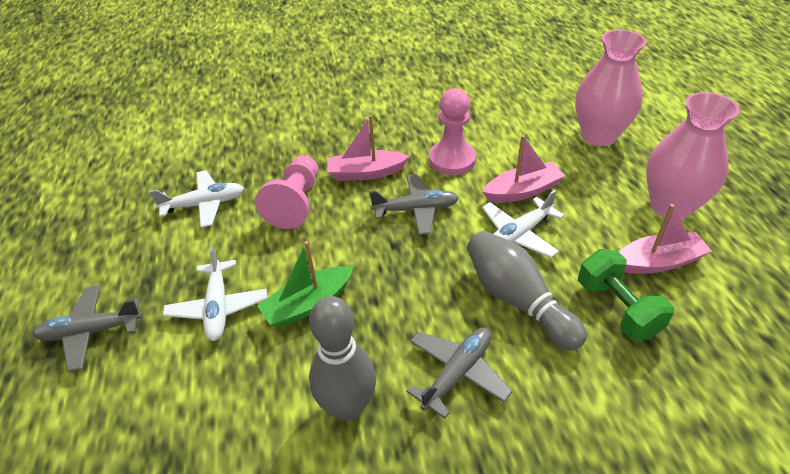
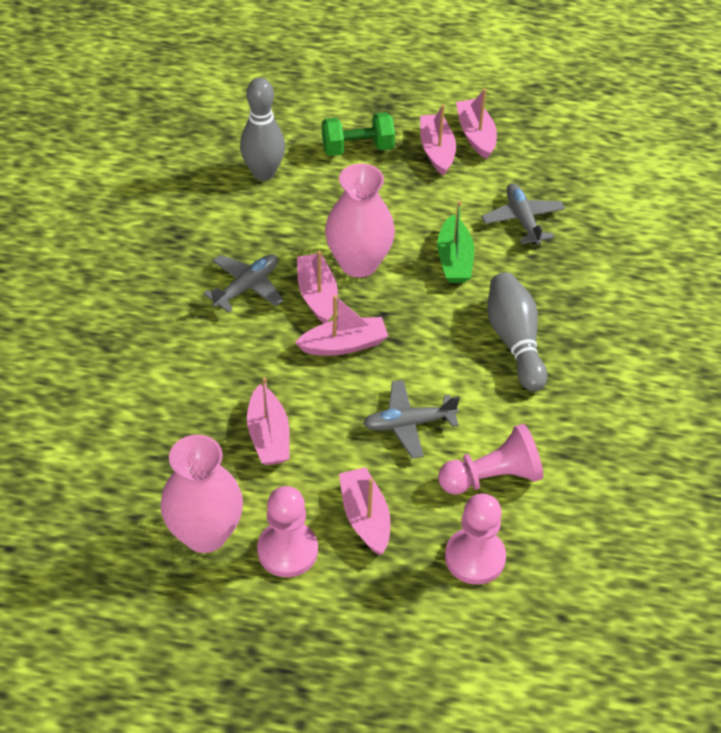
pink boat: [327,115,409,181] [483,135,565,203] [618,204,712,274] = 3 -> [247,377,290,465] [295,295,388,356] [297,251,338,323] [339,467,391,555] [420,104,456,176] [456,89,497,159] = 6
pink pawn: [255,155,318,229] [429,88,476,175] = 2 -> [257,486,318,577] [438,424,543,495] [445,494,506,585] = 3
white plane: [150,170,244,228] [163,246,267,341] [482,190,564,258] = 3 -> none = 0

